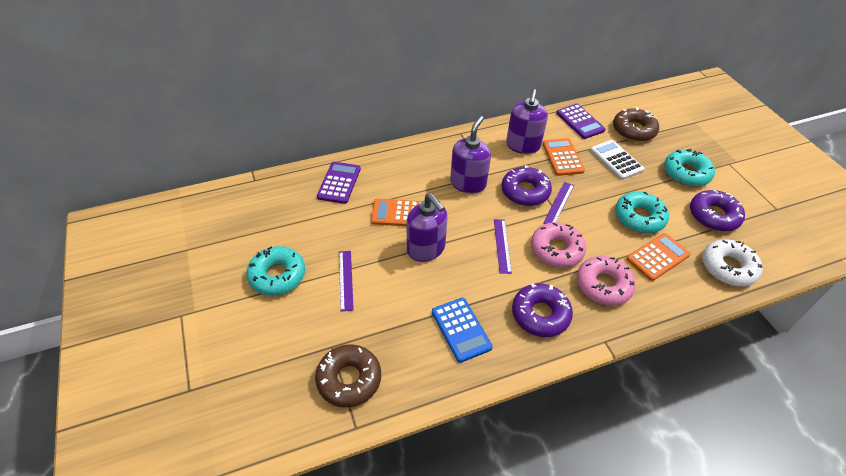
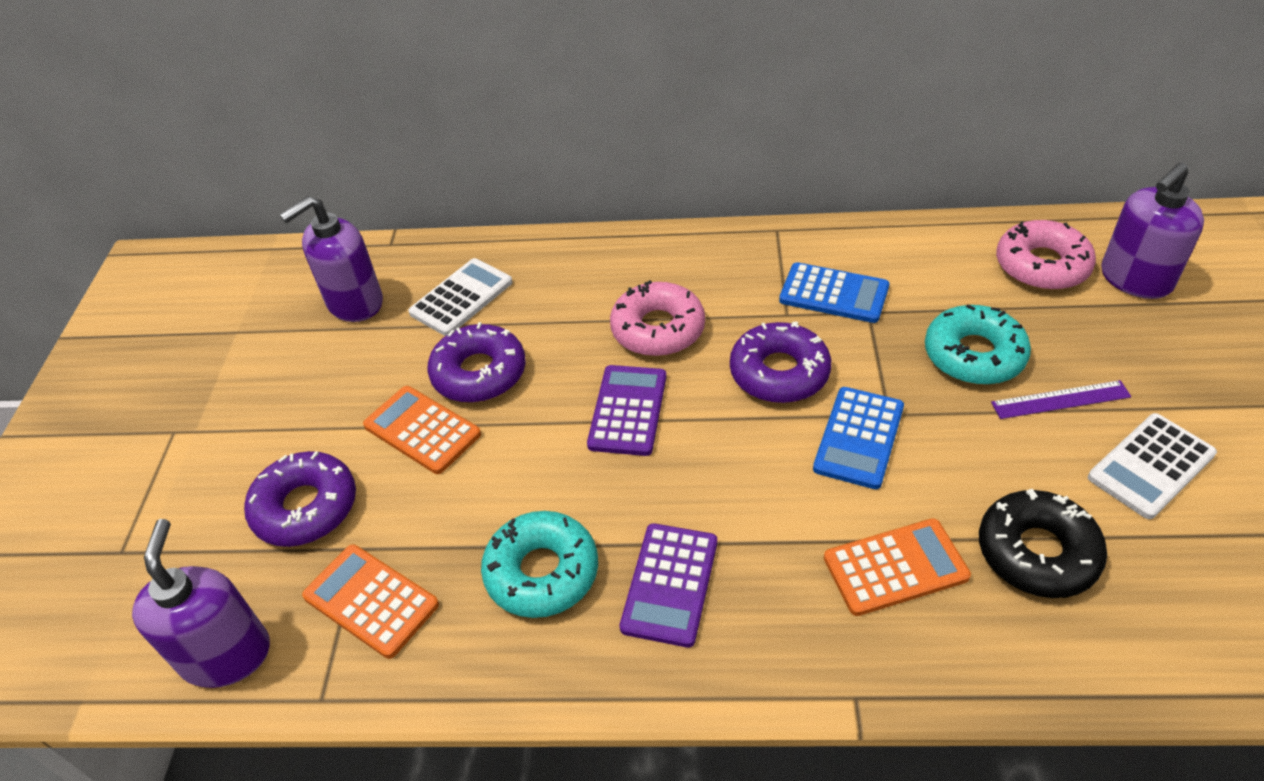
black donut: none = 0 -> [979,489,1107,598] = 1
blue calculator: [432,298,493,363] = 1 -> [779,262,890,323] [813,387,904,489] = 2
brown donut: [315,345,381,407] [613,107,659,142] = 2 -> none = 0
purple ruler: [339,251,354,312] [494,219,512,274] [543,182,574,224] = 3 -> [991,380,1131,419] = 1
turquoise donut: [246,246,305,295] [615,192,669,233] [664,149,715,187] = 3 -> [481,511,598,618] [925,304,1031,385] = 2
white calculator: [590,140,644,180] = 1 -> [408,258,512,336] [1088,413,1217,519] = 2
white donut: [702,239,763,287] = 1 -> none = 0

